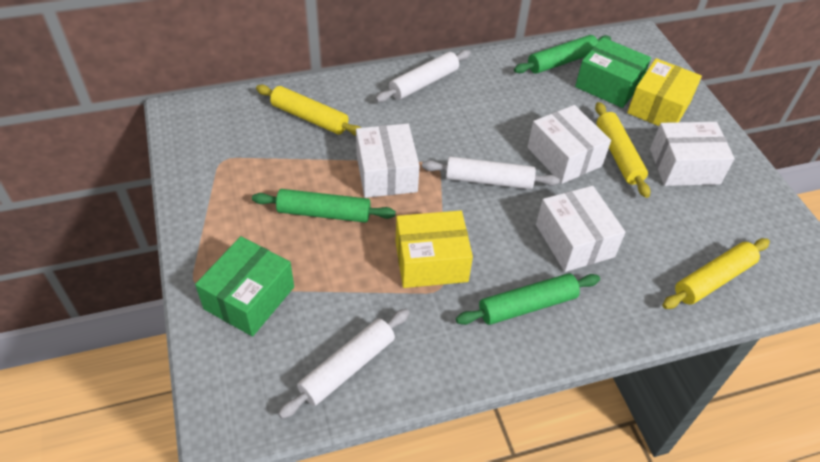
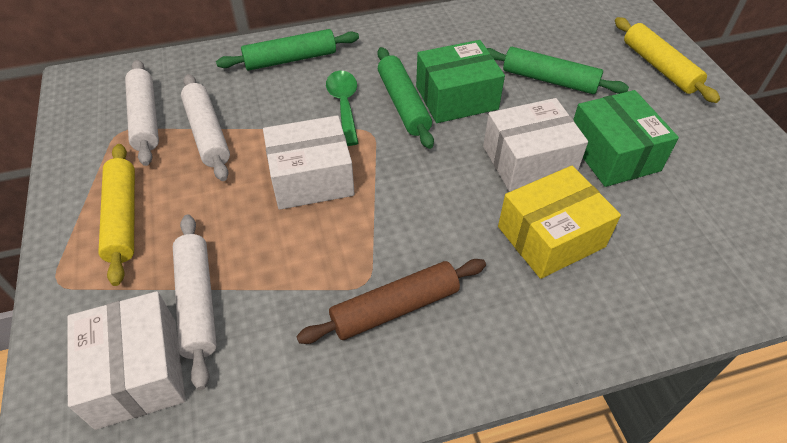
brown rolling pin: none = 0 -> [296,259,486,344] = 1
green spoon: none = 0 -> [326,71,358,146] = 1
white box: [356,124,420,198] [527,105,611,184] [536,186,626,272] [650,122,735,186] = 4 -> [67,291,186,430] [263,115,355,210] [483,98,588,191] = 3
yellow box: [396,210,473,288] [627,58,702,126] = 2 -> [498,166,621,279] = 1
yellow rolling pin: [256,85,361,136] [595,102,650,198] [662,238,770,309] = 3 -> [98,144,135,286] [615,17,720,103] = 2

